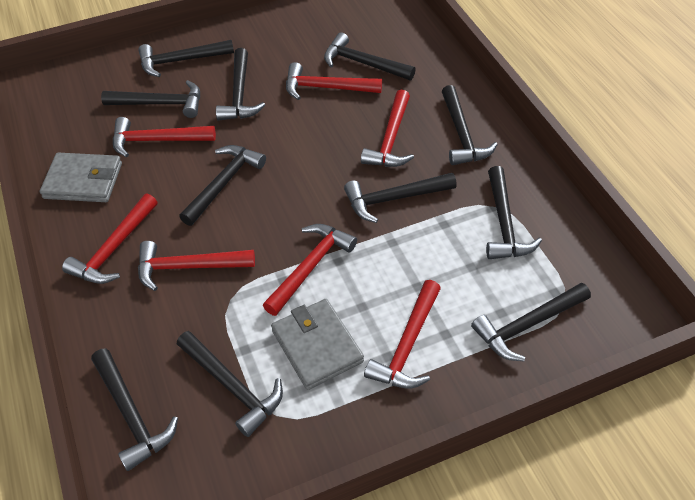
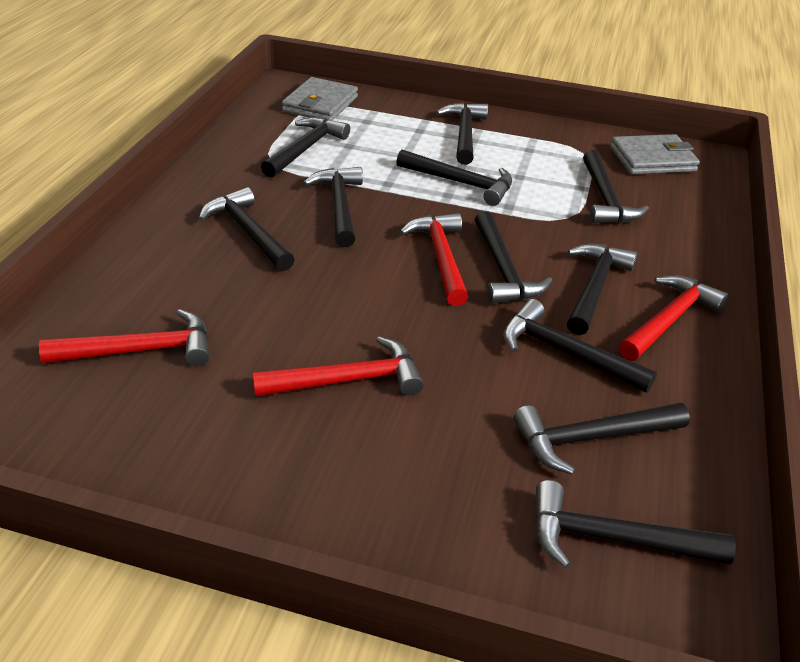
red hammer: [62,193,157,284] [113,117,216,157] [138,241,255,291] [263,224,357,316] [286,62,382,100] [361,90,414,167] [364,280,441,388] = 7 -> [39,309,210,366] [252,336,424,397] [400,213,468,306] [619,275,728,361] = 4

